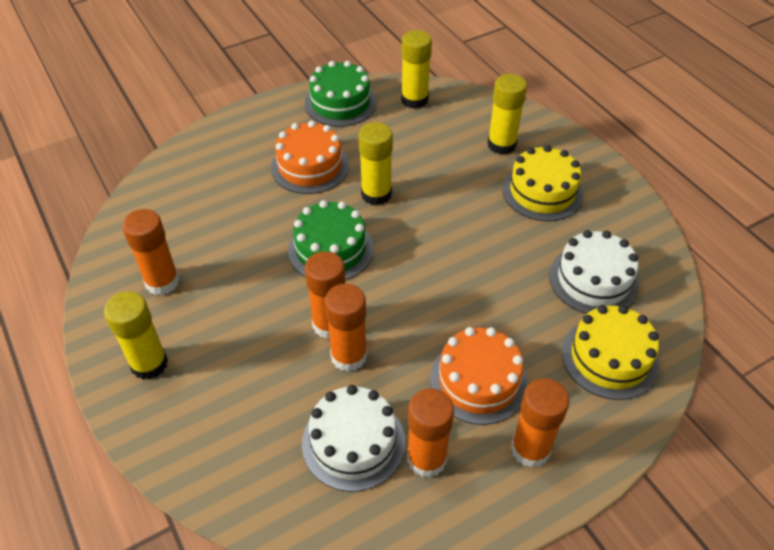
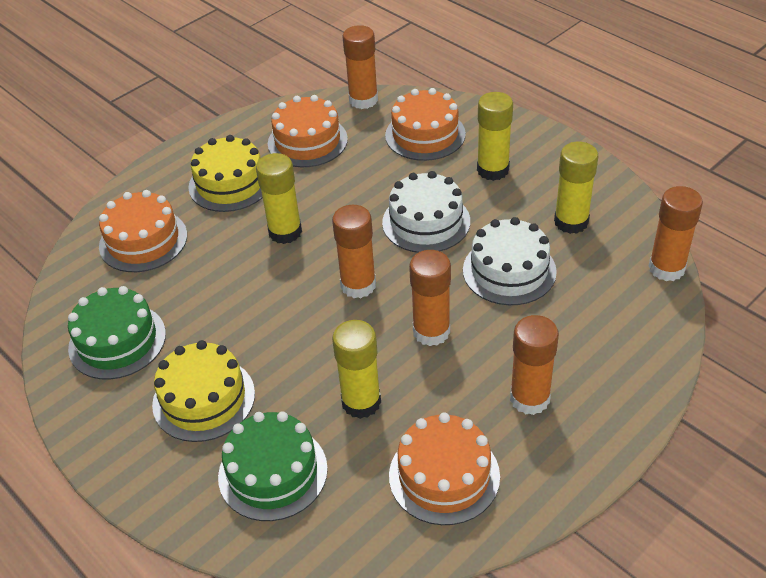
orange cake: [271,121,349,194] [430,327,528,425] = 2 -> [99,190,187,272] [268,95,348,167] [385,88,466,161] [389,412,500,525] = 4

